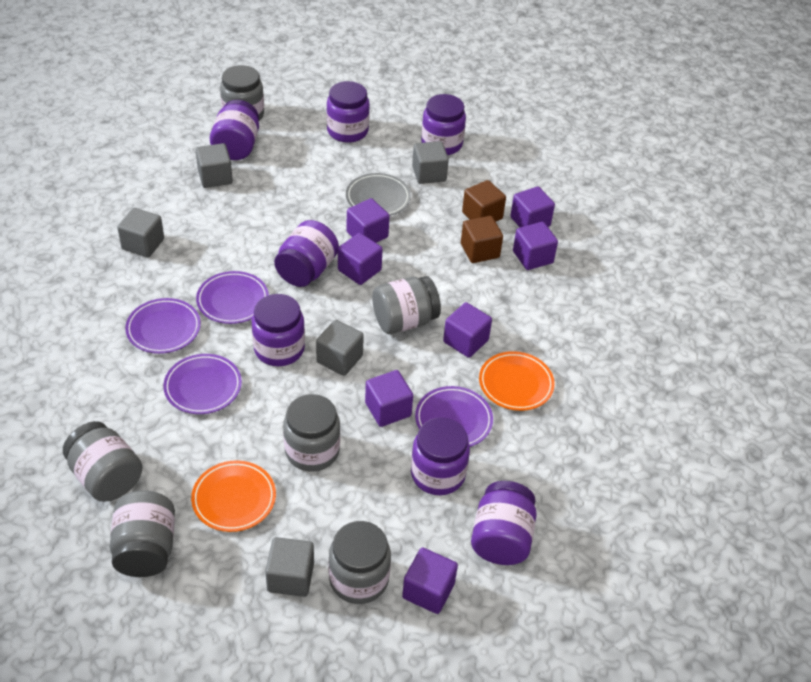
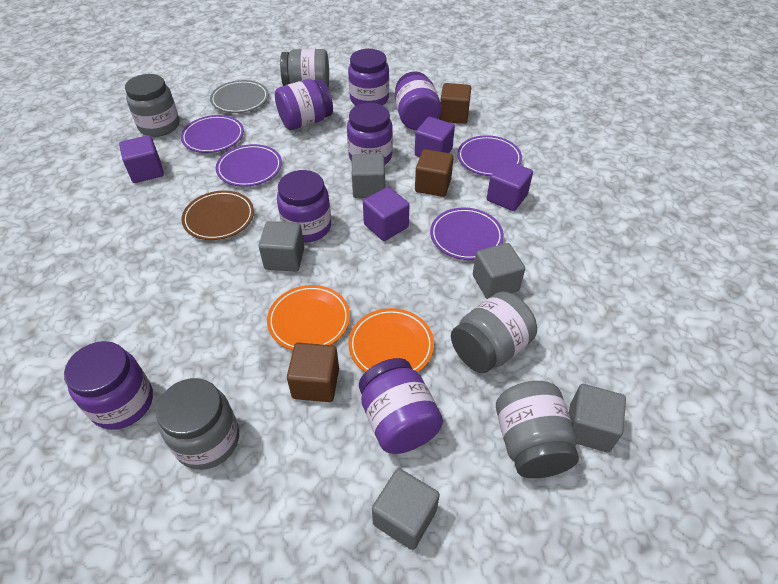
brown cube: [461,216,503,263] [462,180,506,222] = 2 -> [287,343,339,402] [415,149,454,197] [439,83,471,124] = 3
brown plate: none = 0 -> [181,191,254,240] = 1
grey jar: [63,421,142,502] [110,491,175,577] [220,65,264,121] [283,394,340,472] [329,521,391,604] [372,276,441,334] = 6 -> [125,74,180,137] [156,378,239,470] [280,49,329,88] [451,292,537,373] [496,381,579,478] = 5
purple cube: [338,233,383,285] [346,198,390,243] [365,370,413,427] [402,548,458,614] [443,302,492,358] [510,186,555,227] [513,222,558,270] = 7 -> [119,135,164,183] [363,187,410,241] [415,117,455,157] [487,160,533,211] = 4

